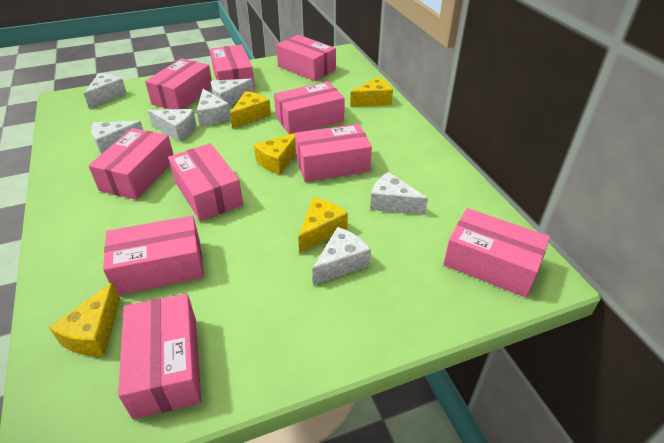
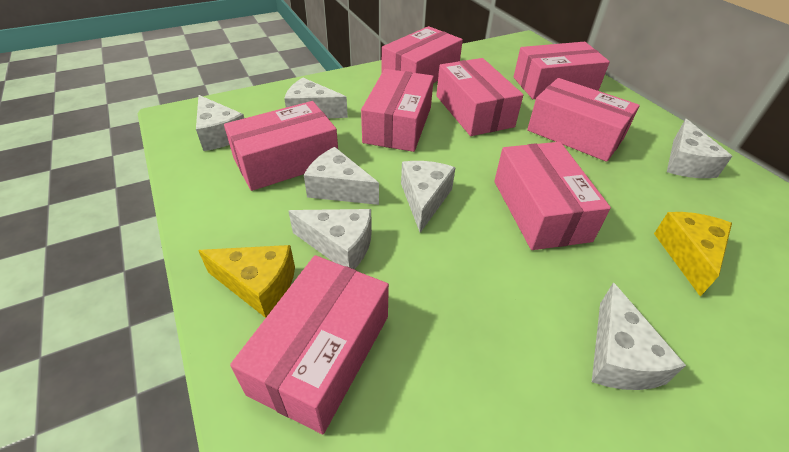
pink box: [88,128,174,200] [103,216,204,295] [118,294,201,419] [145,58,212,109] [168,143,243,221] [210,45,255,89] [274,81,345,134] [276,35,336,81] [295,124,372,182] [443,208,550,297] = 10 -> [224,101,338,191] [230,255,389,434] [361,69,434,152] [382,26,463,83] [436,58,523,136] [494,142,611,250] [514,42,610,99] [527,78,640,162] = 8
yellow cheese: [49,282,120,356] [230,91,271,129] [254,133,296,175] [298,198,348,253] [350,77,393,107] = 5 -> [198,245,295,318] [654,212,732,297] = 2

